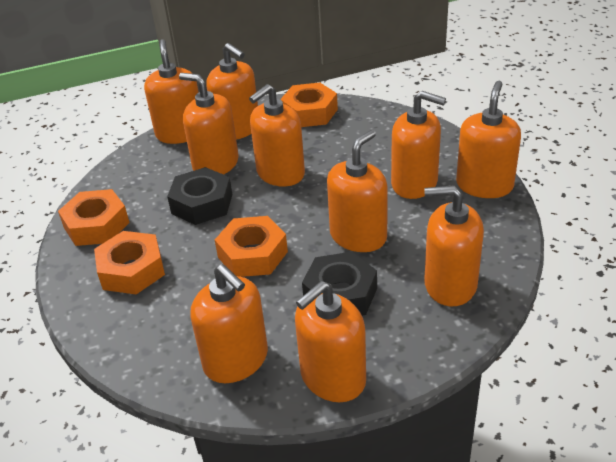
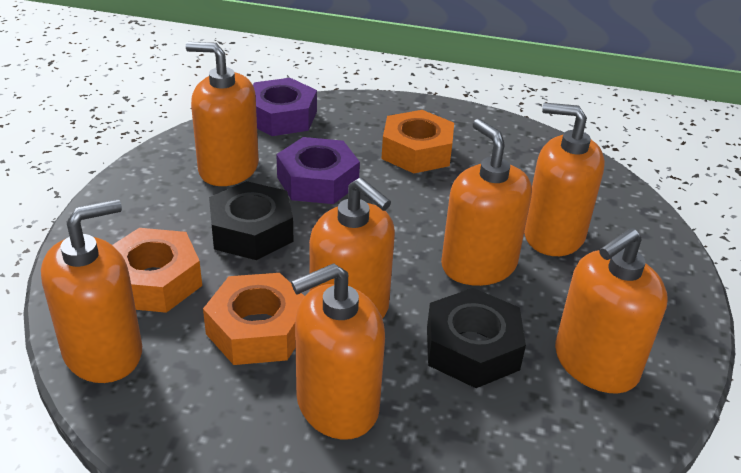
orange nut: [58,189,130,246] [94,231,165,294] [215,216,288,277] [280,82,338,127] = 4 -> [112,228,202,313] [203,273,304,365] [381,110,454,173] = 3
orange soap dispenser: [144,39,199,144] [179,73,239,175] [190,264,268,383] [206,43,258,140] [249,84,305,186] [295,281,366,402] [327,130,388,252] [391,91,446,199] [424,185,484,306] [456,81,521,198] = 10 -> [41,199,142,383] [186,42,259,186] [291,263,385,440] [309,178,395,319] [441,119,532,286] [524,103,605,256] [555,228,668,394] = 7
purple nut: none = 0 -> [253,78,317,136] [276,137,360,204] = 2

